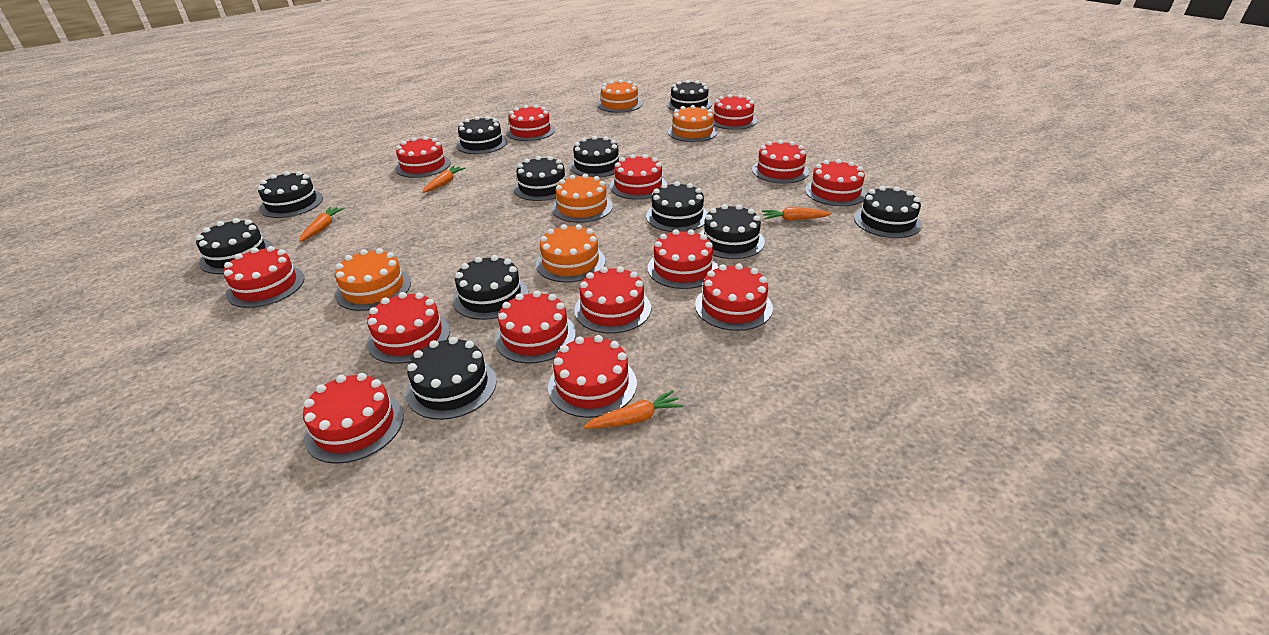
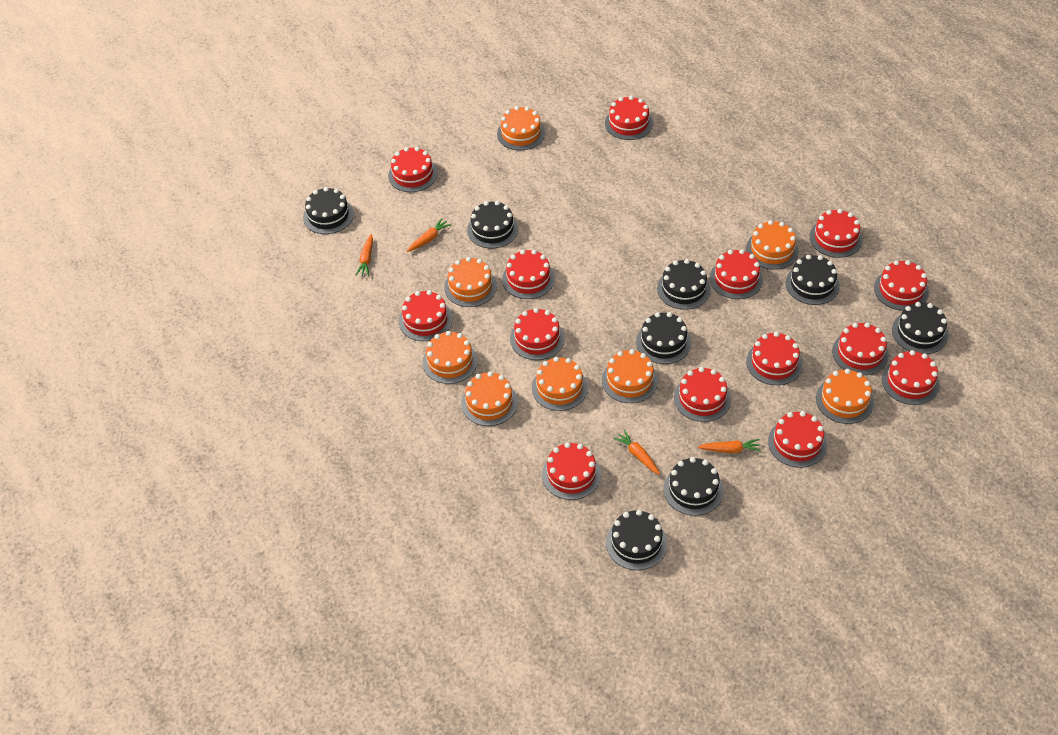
black cake: [196,218,273,274] [258,171,323,218] [406,337,497,420] [453,255,528,320] [456,116,507,154] [514,156,567,201] [570,136,620,178] [646,181,708,232] [667,80,712,111] [700,204,765,259] [854,186,922,238] = 11 -> [303,187,354,234] [467,201,518,248] [606,510,667,570] [636,312,691,364] [657,259,711,310] [664,457,724,516] [785,255,840,305] [892,302,948,354] = 8
orange cake: [335,248,411,311] [536,224,605,282] [552,174,613,223] [598,80,642,113] [668,105,717,142] = 5 -> [423,331,478,384] [444,257,497,307] [461,371,518,426] [497,106,545,150] [532,357,588,411] [602,349,658,403] [746,220,799,270] [816,369,874,424] = 8

